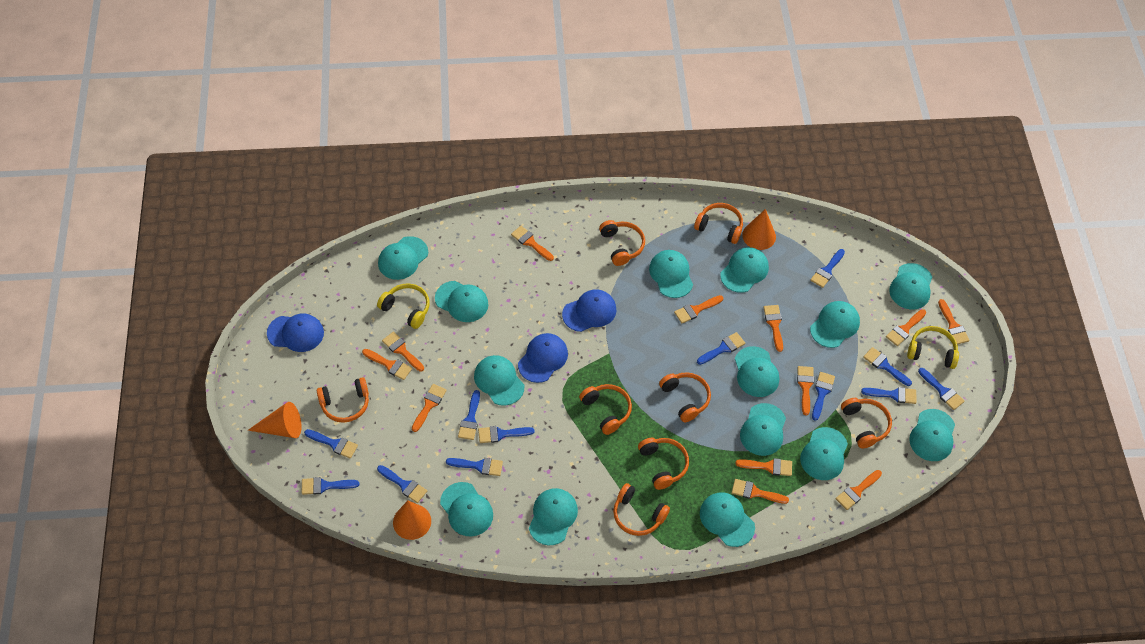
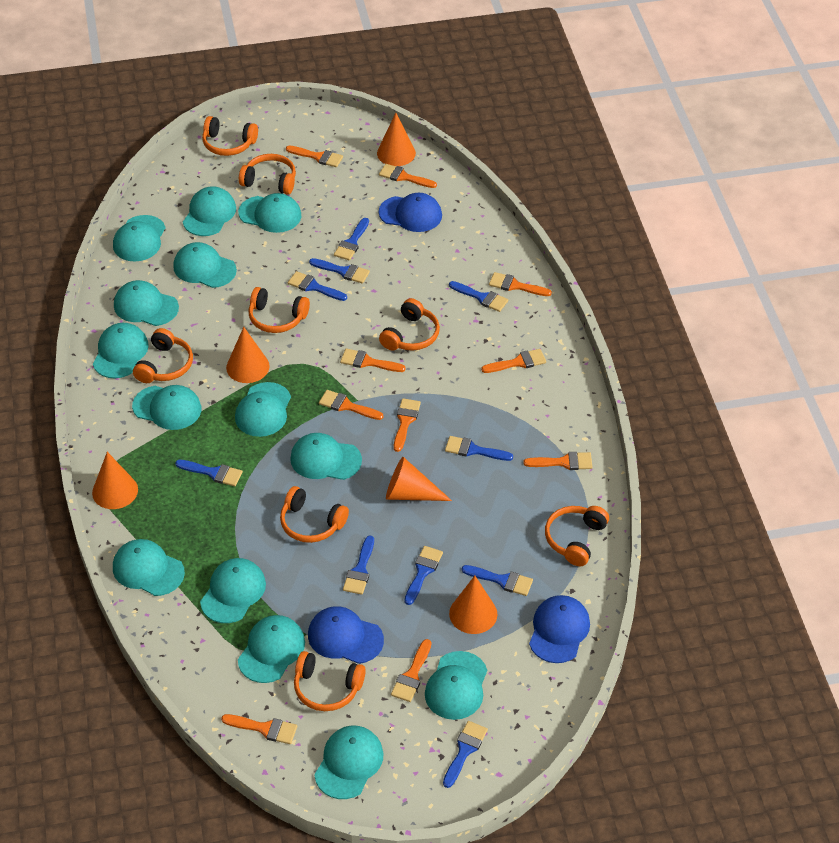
blue brush: [302,477,359,495] [304,429,358,459] [377,465,427,503] [446,458,503,476] [458,390,480,440] [478,426,535,443] [697,332,745,365] [810,249,845,288] [812,372,835,421] [861,387,916,404] [863,347,912,386] [918,368,964,410] = 12 -> [175,460,243,486] [288,271,347,301] [309,258,370,284] [334,218,369,260] [343,535,374,595] [404,546,443,605] [443,721,488,788] [445,436,513,461] [449,281,508,312] [462,565,533,596] = 10
orange brush: [362,349,412,380] [382,331,424,372] [412,384,447,432] [511,226,554,261] [674,295,723,324] [731,479,789,504] [736,458,792,476] [763,305,783,352] [797,366,814,415] [836,470,882,510] [886,309,926,346] [938,299,970,344] = 12 -> [221,714,297,744] [286,146,343,167] [319,390,383,420] [340,348,406,372] [379,164,437,188] [391,639,431,702] [394,398,421,452] [481,349,546,373] [489,272,552,296] [523,452,592,470] = 10
orange cone: [248,402,302,438] [393,501,431,540] [742,209,776,250] = 3 -> [92,452,138,509] [226,327,270,383] [377,113,416,166] [386,457,452,501] [449,576,498,634] = 5
yellow headphones: [377,283,430,329] [907,326,959,369] = 2 -> none = 0

